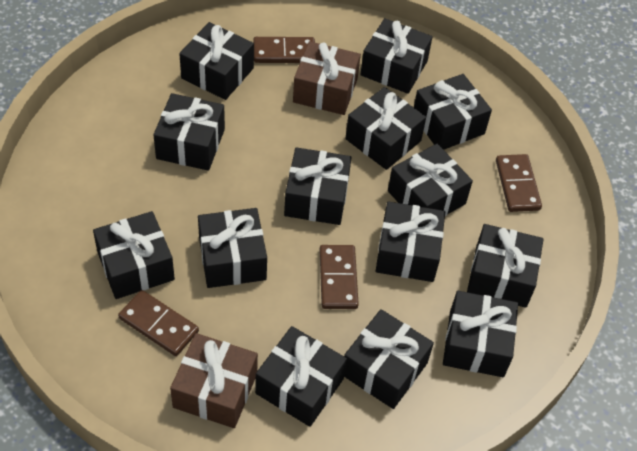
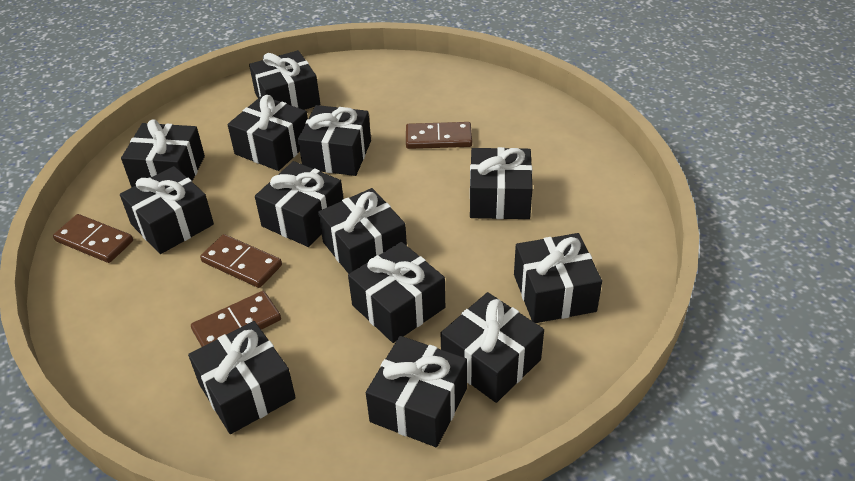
black gift: [93,211,175,299] [153,93,225,171] [179,22,254,100] [198,208,267,288] [255,326,347,427] [284,147,352,225] [344,309,434,409] [345,87,426,170] [360,18,432,94] [376,201,445,282] [388,144,473,216] [414,74,492,150] [443,291,518,377] [467,224,544,308] = 14 -> [120,166,214,254] [121,120,205,187] [188,321,296,434] [227,95,308,171] [249,50,320,110] [255,161,343,247] [298,105,371,176] [318,188,407,274] [348,242,445,343] [366,336,467,447] [441,292,544,403] [470,147,533,219] [514,233,602,323] = 13
brown gift: [170,333,258,428] [293,41,361,115] = 2 -> none = 0

